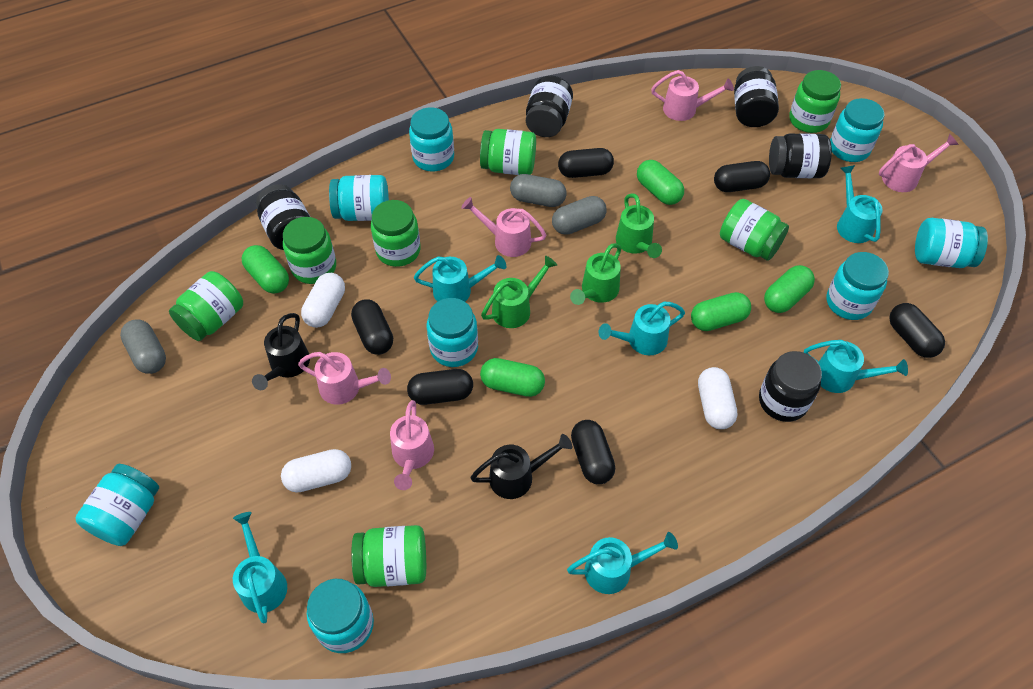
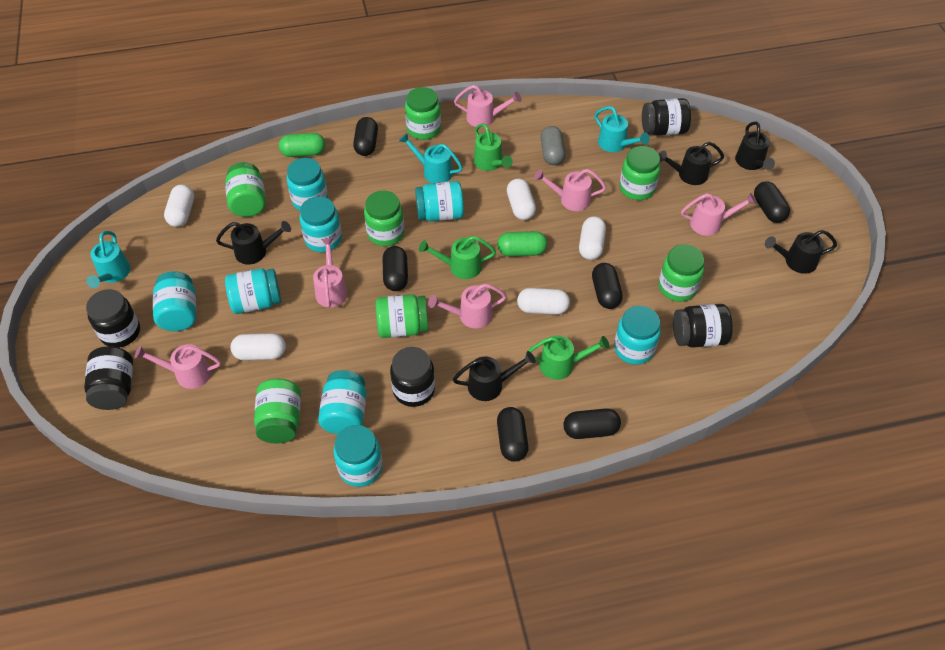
black watering can: [252,313,310,390] [470,434,573,499] = 2 -> [216,221,291,265] [453,351,536,401] [659,142,724,185] [735,122,775,170] [765,230,837,274] = 5
green capsule: [242,245,289,294] [480,358,545,397] [637,160,684,205] [691,292,751,331] [764,265,815,313] = 5 -> [279,133,325,157] [497,231,547,256] = 2
grey capsule: [120,319,166,374] [510,174,567,207] [552,196,607,235] = 3 -> [540,126,565,165] = 1
pink watering can: [298,352,391,405] [390,400,434,490] [461,197,546,257] [651,70,734,121] [879,134,959,192] = 5 -> [134,344,221,389] [313,238,348,308] [428,284,506,329] [454,85,522,127] [534,169,606,211] [681,193,757,236] = 6
turquoise watering can: [233,512,287,623] [414,255,506,302] [567,532,678,594] [599,302,685,355] [804,340,908,393] [837,165,883,243] = 6 -> [87,231,131,288] [399,133,463,183] [595,106,649,152] = 3
white capsule: [281,449,351,493] [301,273,345,328] [698,367,737,429] = 3 -> [164,185,194,227] [230,333,286,360] [507,179,536,220] [517,288,570,315] [579,216,606,260] = 5

